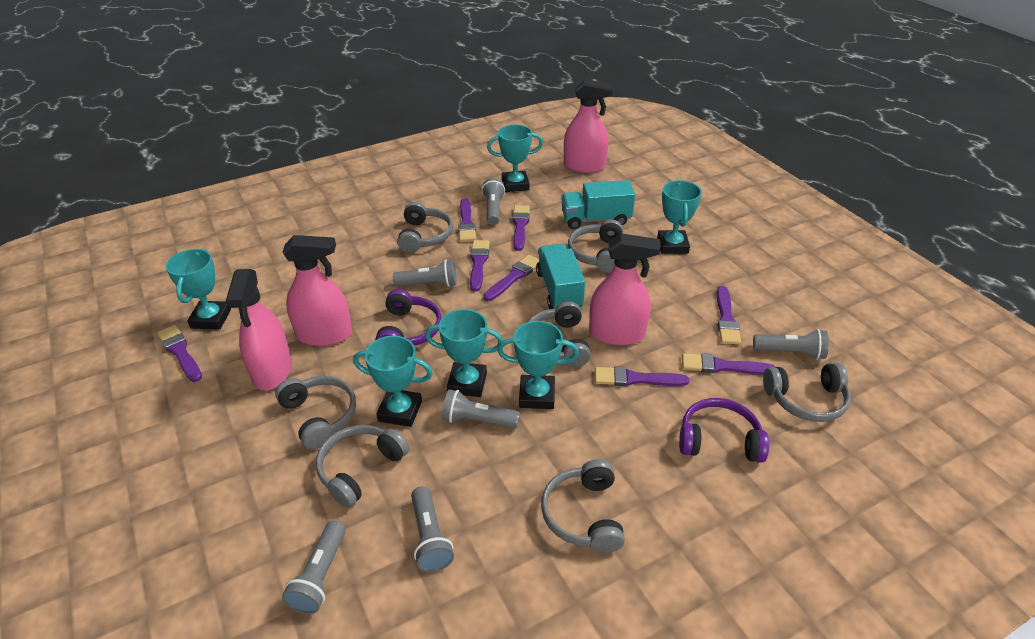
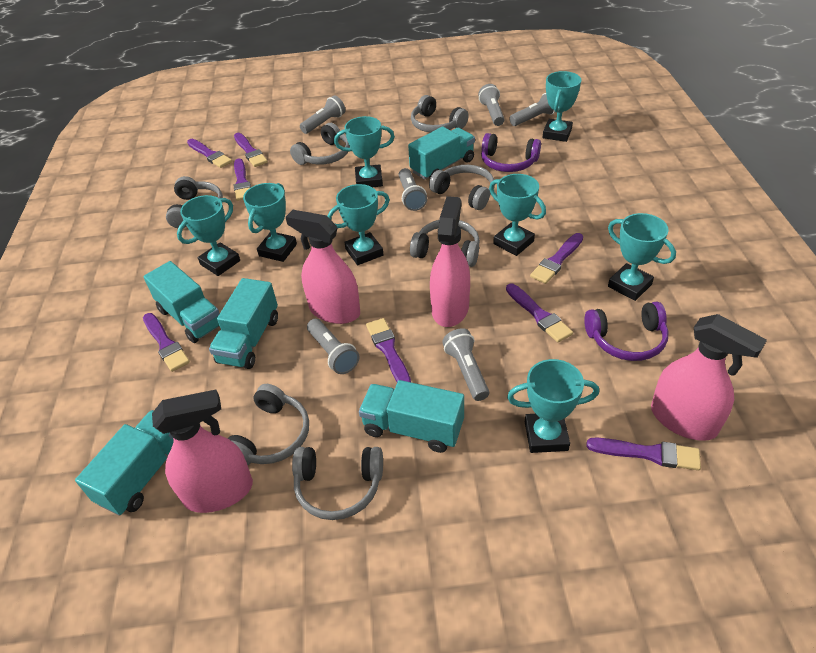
turquoise trophy: [166,248,231,330] [353,336,433,427] [425,309,503,397] [487,125,543,192] [497,321,579,409] [657,180,702,254] = 6 -> [177,195,240,276] [243,183,297,262] [327,184,390,265] [334,116,395,187] [489,174,546,256] [507,359,599,453] [543,71,581,142] [608,213,676,301] = 8
turquoise truck: [536,244,585,309] [561,180,635,229] = 2 -> [75,410,174,516] [143,261,220,343] [209,278,278,369] [359,380,464,453] [408,127,475,180] = 5

